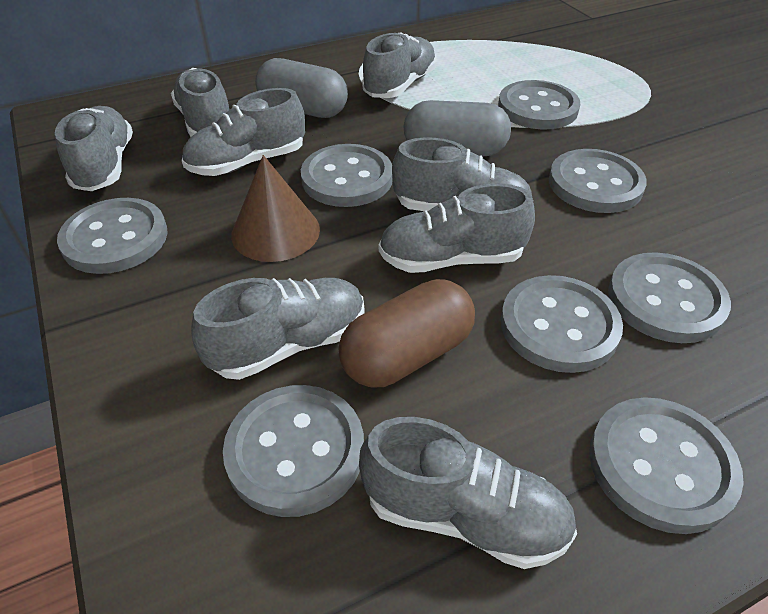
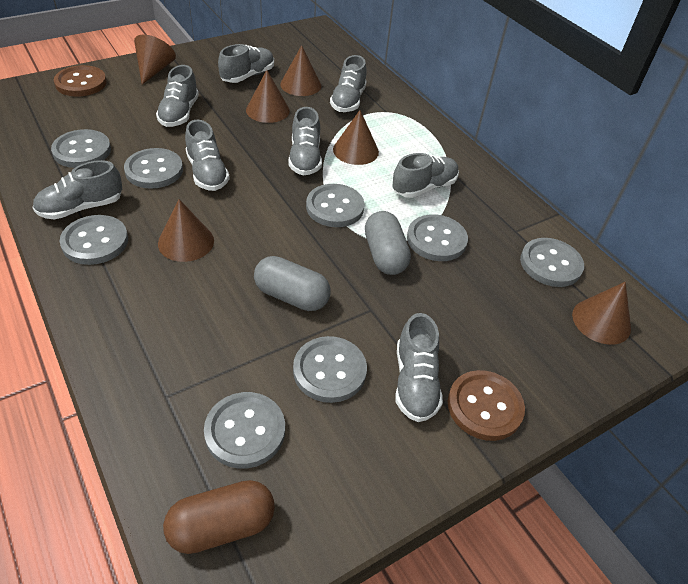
brown button: none = 0 -> [54,65,107,97] [448,370,525,441] = 2
brown cone: [231,155,320,262] = 1 -> [134,35,176,85] [158,199,214,262] [246,70,290,123] [280,45,321,96] [333,110,379,165] [572,282,631,345] = 6

